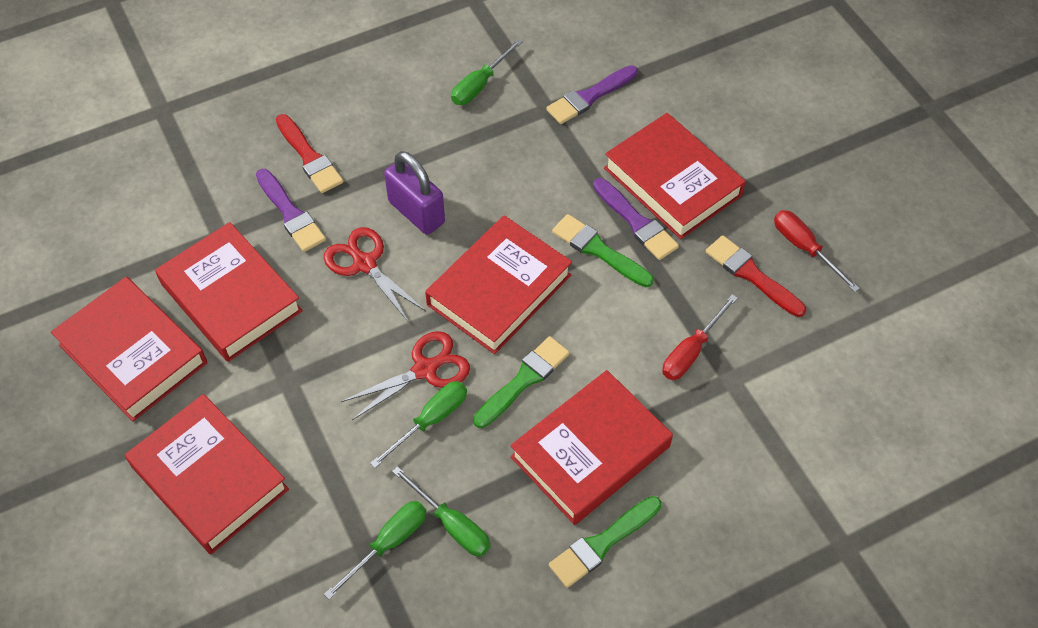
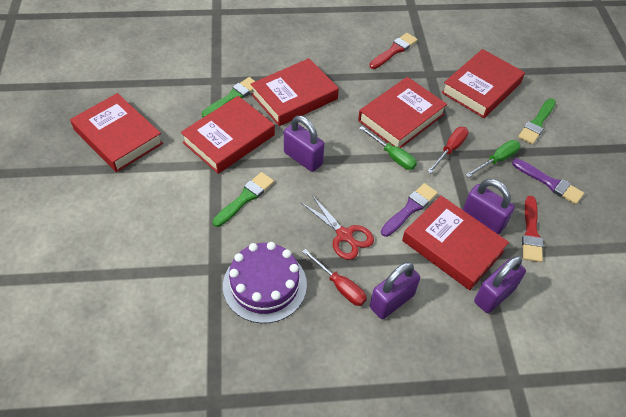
green screwdriver: [324,501,427,600] [370,381,467,468] [392,466,491,557] [451,39,523,105] = 4 -> [359,126,417,170] [466,140,520,177] = 2
purple brush: [256,169,326,252] [546,65,638,124] [593,178,679,260] = 3 -> [381,183,438,237] [512,159,584,205] = 2
purple cake: none = 0 -> [223,242,307,323] = 1
purple padlock: [384,151,445,235] = 1 -> [284,116,325,172] [370,262,420,319] [463,179,515,235] [474,256,526,313] = 4
red scissors: [324,227,426,323] [341,331,470,420] = 2 -> [302,194,374,260] = 1

